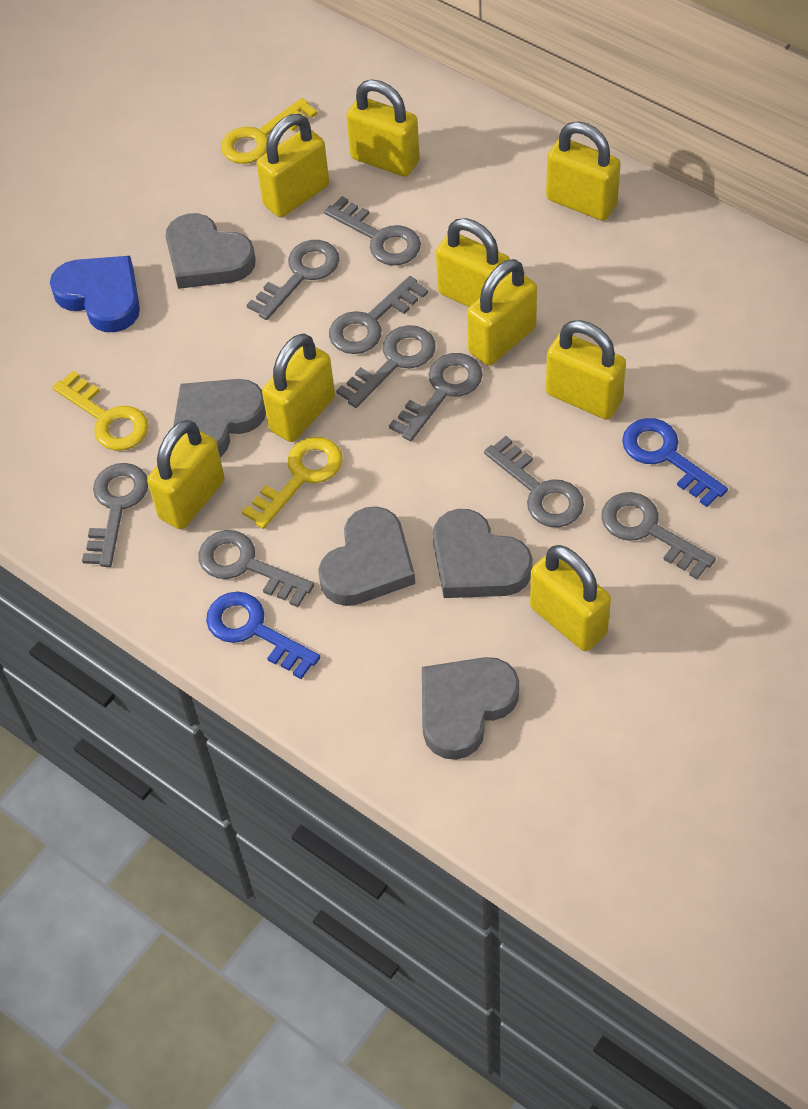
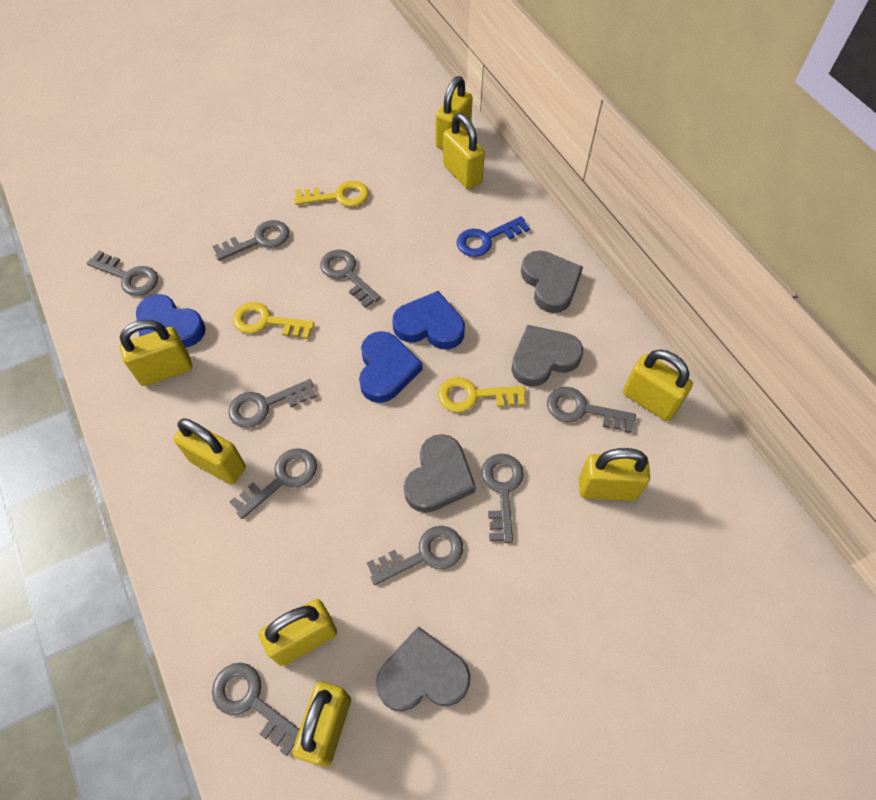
blue heart: [50,256,140,332] = 1 -> [136,294,206,348] [359,331,423,403] [392,291,465,349] = 3
blue key: [206,592,320,679] [622,418,728,507] = 2 -> [457,216,530,257] = 1
grey heart: [165,213,256,289] [173,379,266,457] [318,506,415,606] [422,657,519,760] [433,509,532,598] = 5 -> [376,626,470,711] [404,434,476,513] [511,325,583,387] [521,251,583,313] = 4
yellow padlock: [147,420,225,529] [256,114,329,217] [262,333,335,442] [346,79,420,177] [436,218,511,307] [467,259,537,365] [530,545,611,651] [546,121,621,221] [546,320,626,420] = 9 -> [120,320,192,386] [174,418,246,485] [259,599,337,666] [293,682,351,767] [435,76,473,150] [443,113,485,189] [579,448,650,501] [623,350,693,421] = 8

